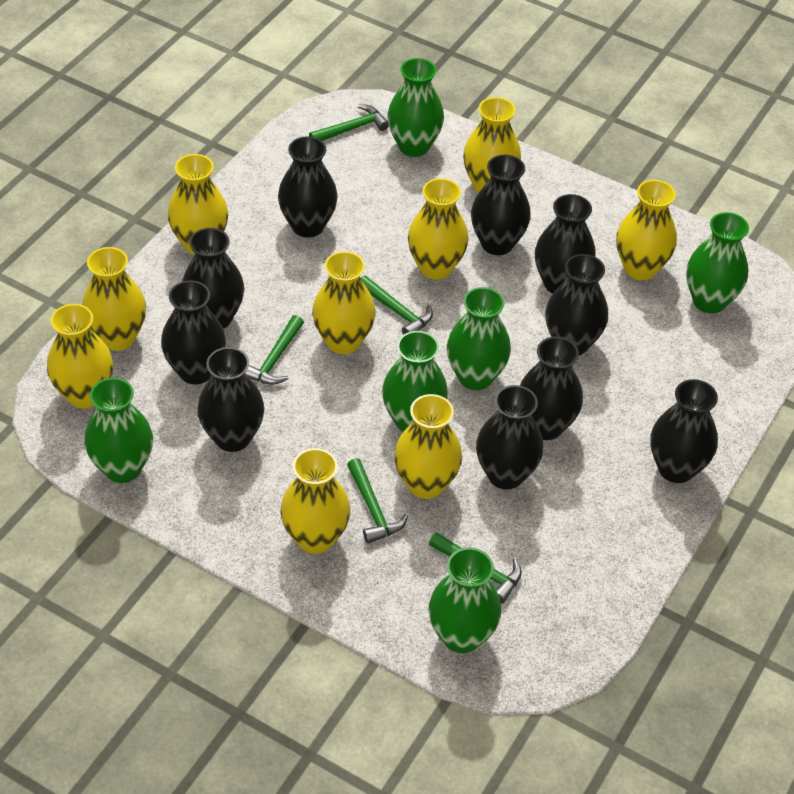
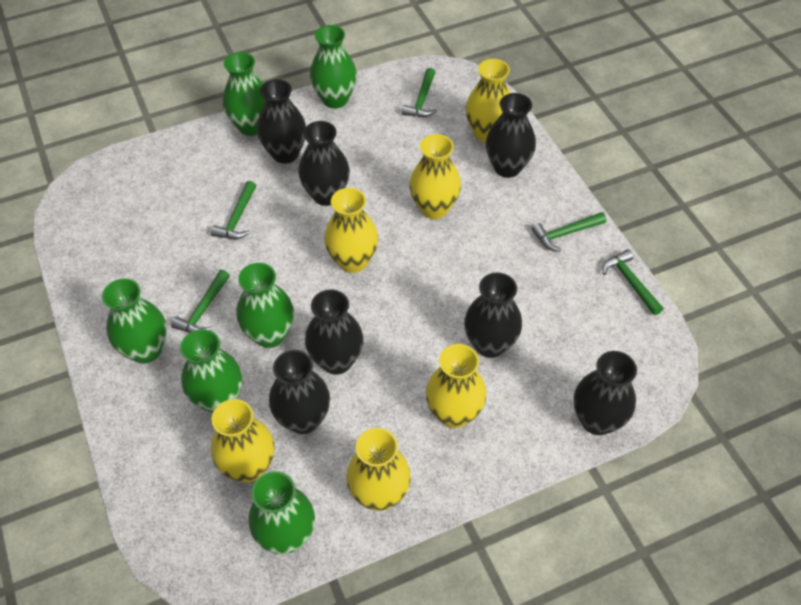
black vase: [161,280,226,384] [182,228,244,329] [197,347,264,452] [278,136,338,237] [471,155,531,255] [476,385,543,490] [520,336,583,440] [535,194,596,293] [545,254,608,356] [651,379,718,483] = 10 -> [257,79,306,164] [269,350,330,434] [299,121,350,206] [305,290,363,375] [464,273,522,358] [486,93,536,178] [574,351,637,435] = 7
yellow vase: [47,304,113,408] [82,247,146,351] [168,154,228,255] [280,448,350,554] [312,251,376,354] [394,394,462,499] [408,178,468,280] [463,97,521,193] [616,180,677,280] = 9 -> [211,399,275,483] [324,188,378,273] [346,428,411,511] [409,134,461,219] [426,344,487,428] [466,59,510,143] = 6

